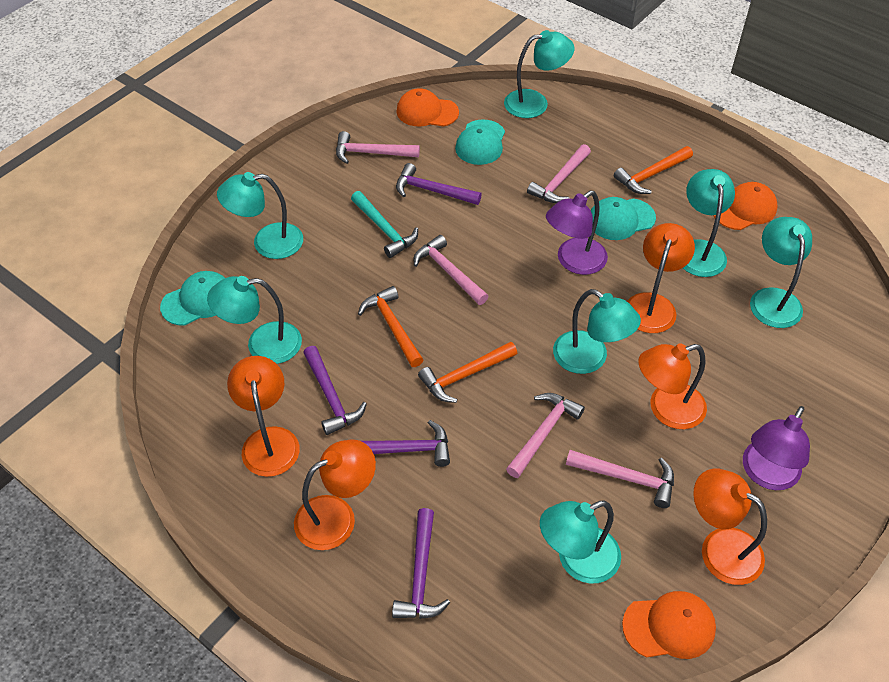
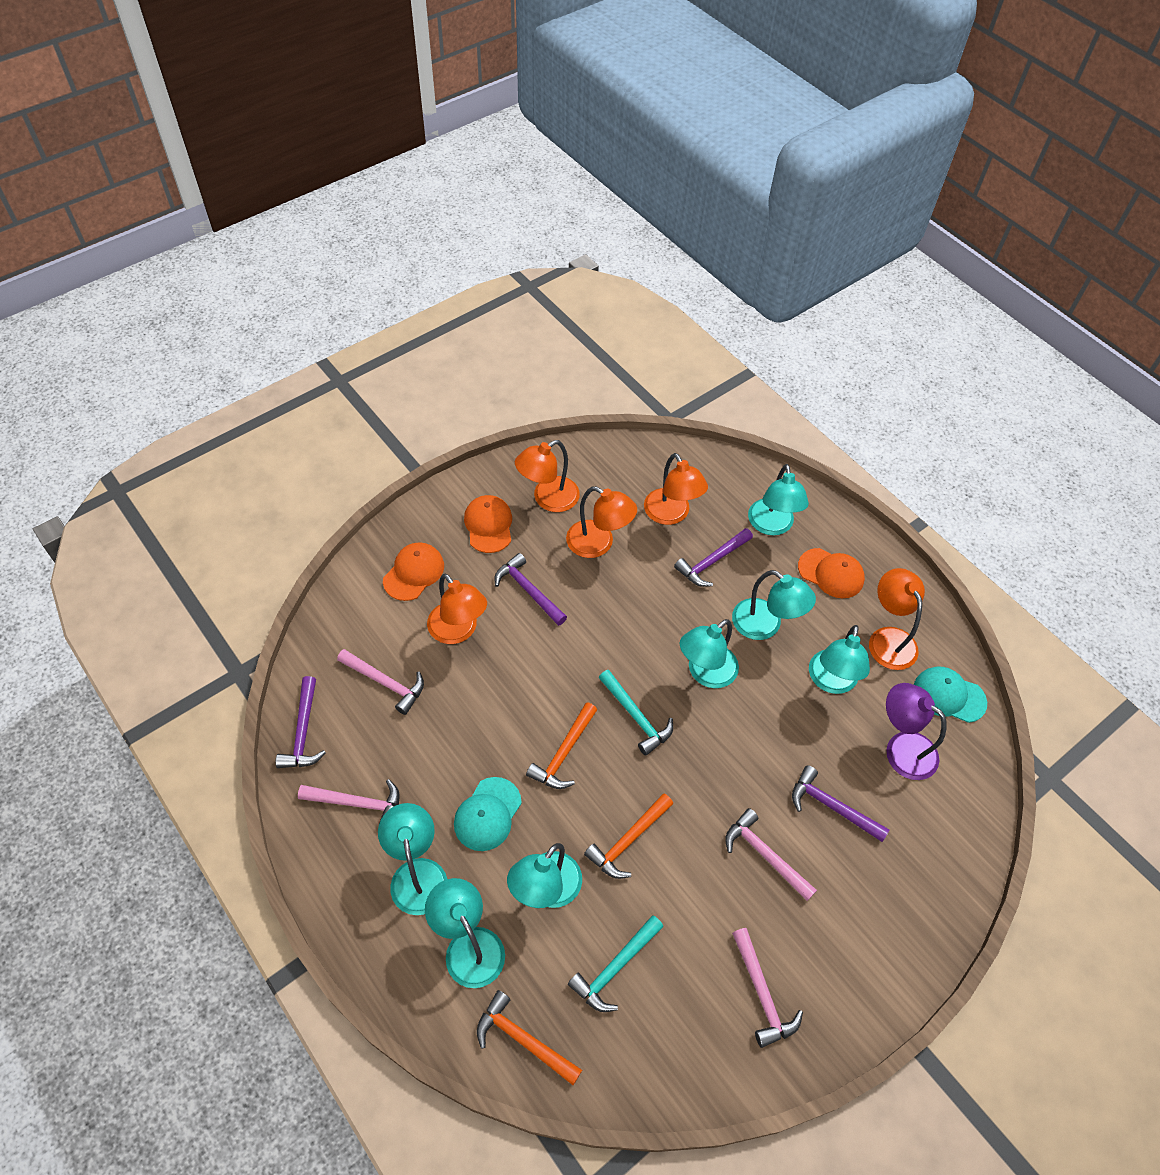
pink hammer: [336,131,420,164] [414,235,489,305] [506,393,585,478] [527,144,591,203] [566,450,674,508] = 5 -> [298,779,400,823] [337,649,424,715] [725,808,817,901] [732,928,803,1048] = 4
purple lamp: [546,191,608,275] [743,406,810,490] = 2 -> [886,683,947,780] = 1
turquoise cap: [160,271,225,326] [455,119,505,165] [591,197,656,240] = 3 -> [454,777,522,851] [914,667,987,723] = 2
turquoise hammer: [351,191,418,258] = 1 -> [568,915,663,1012] [599,670,673,756] = 2

